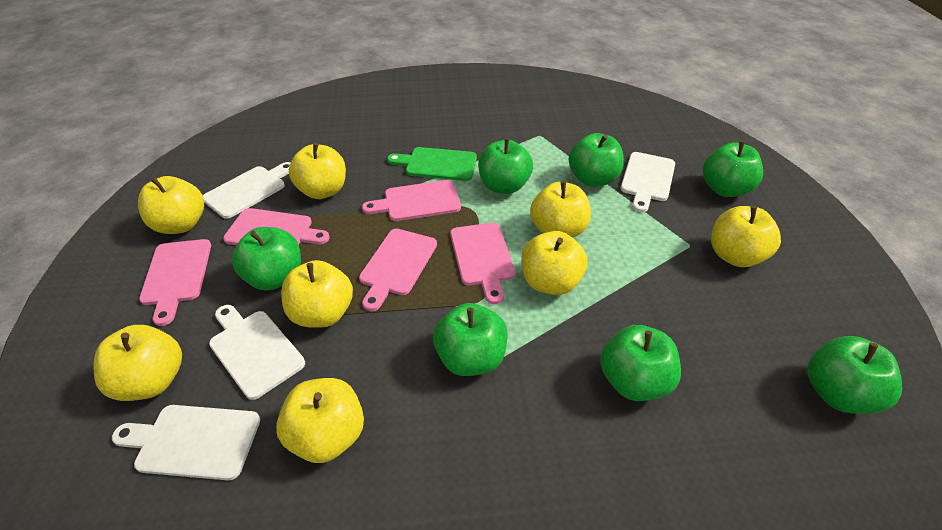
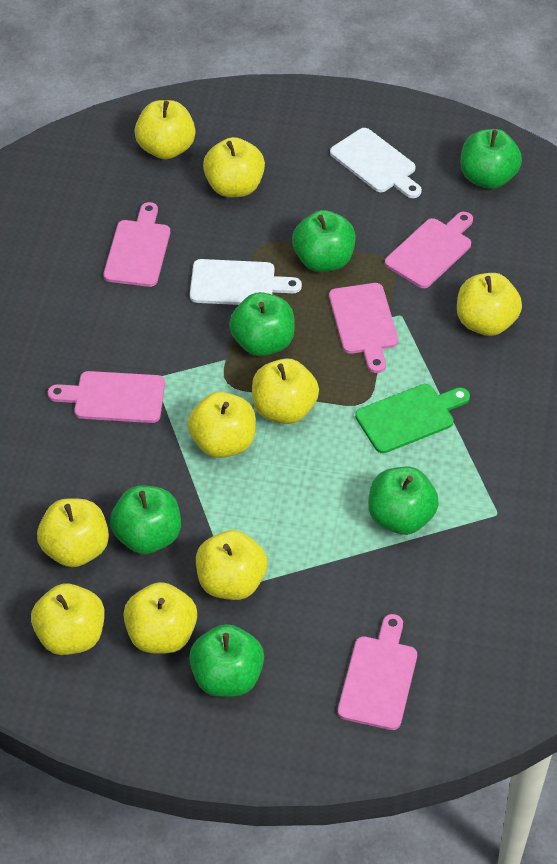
green apple: [232,227,301,290] [433,303,507,376] [478,138,533,194] [569,133,624,187] [600,325,681,401] [703,141,763,197] [807,336,902,414] = 7 -> [110,486,181,554] [189,624,264,697] [229,292,295,356] [292,210,355,272] [368,467,439,535] [460,129,522,189] = 6
white cutting board: [112,405,260,480] [203,162,291,219] [209,305,305,400] [620,152,675,212] = 4 -> [190,259,302,305] [330,128,422,198] = 2
yellow apple: [94,325,182,401] [138,176,204,234] [276,378,364,463] [281,260,353,328] [289,143,346,199] [521,231,588,295] [530,181,591,238] [711,206,781,267] = 8 -> [31,583,105,655] [37,498,109,567] [123,582,197,653] [135,100,196,159] [188,392,256,458] [196,530,268,600] [203,137,265,197] [252,358,319,424] [457,273,522,336] = 9

